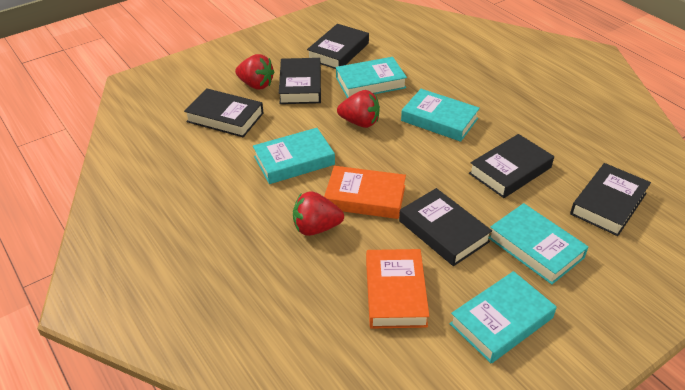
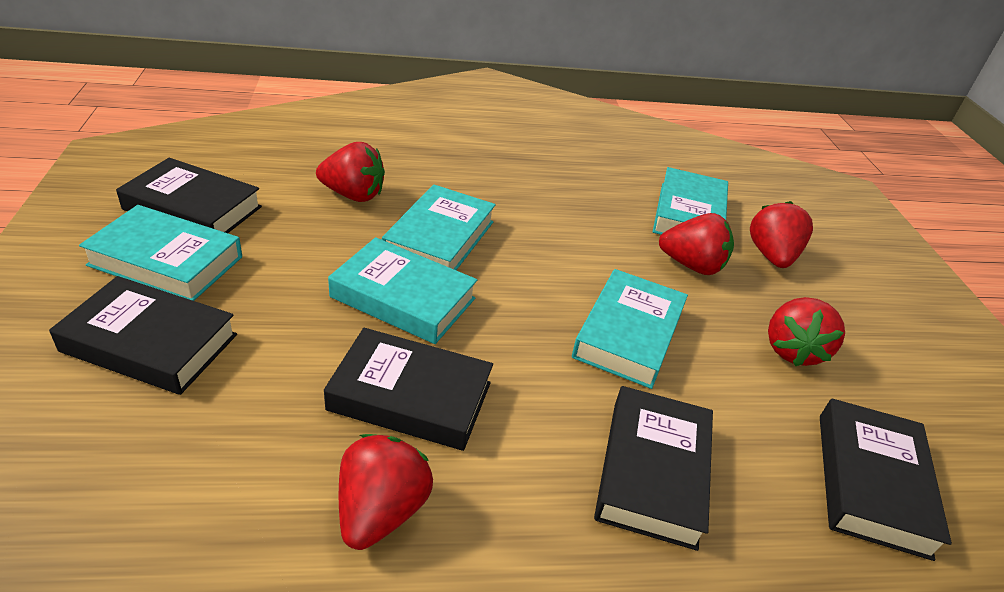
black book: [184,88,263,137] [279,58,321,104] [307,24,369,69] [399,188,492,266] [469,134,554,198] [570,163,651,236] = 6 -> [49,276,237,395] [116,158,262,233] [324,328,493,451] [594,386,713,551] [820,398,952,561] = 5
orange book: [324,166,406,219] [366,249,429,329] = 2 -> none = 0
red strawberry: [235,54,274,90] [293,191,344,236] [337,90,380,128] = 3 -> [316,142,385,202] [339,434,433,550] [659,213,734,275] [750,201,813,268] [768,297,845,366] = 5

